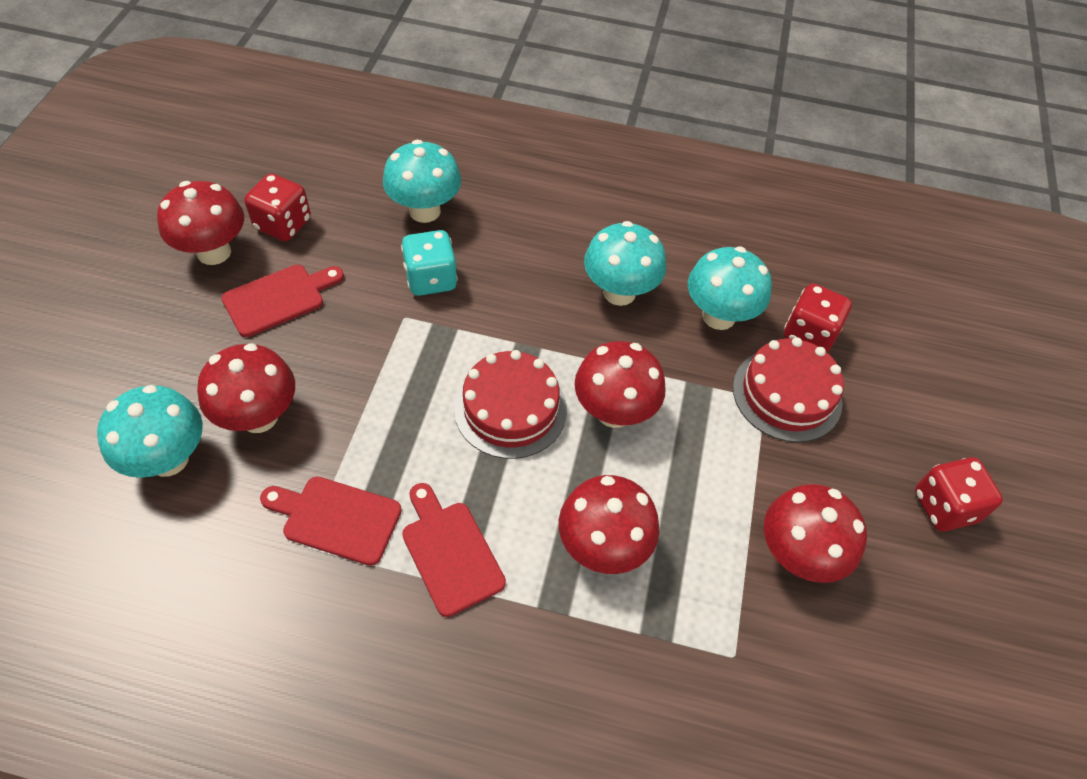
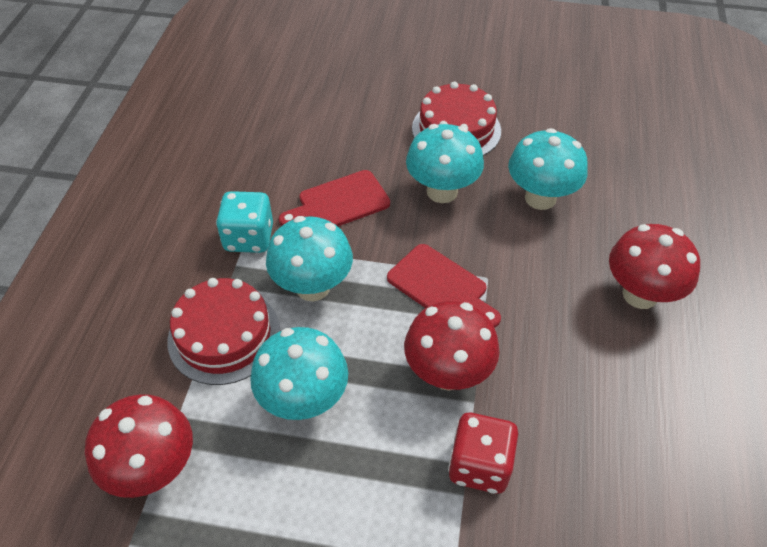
red cutting board: [221,265,344,337] [260,477,402,566] [402,483,506,617] = 3 -> [279,170,390,226] [387,244,501,328] = 2
red dice: [244,173,311,241] [784,284,852,352] [915,457,1003,532] = 3 -> [448,413,518,494] = 1
red mushroom: [157,181,244,265] [197,343,295,433] [559,475,660,574] [575,341,666,428] [764,484,867,583] = 5 -> [85,394,193,498] [404,301,500,391] [609,224,700,309] = 3

